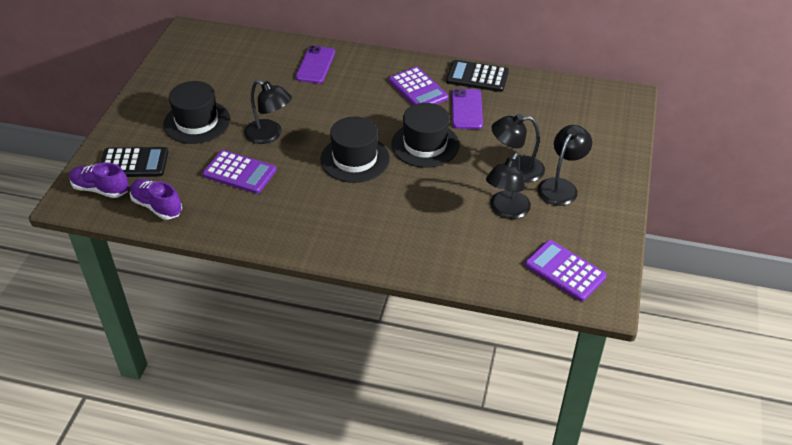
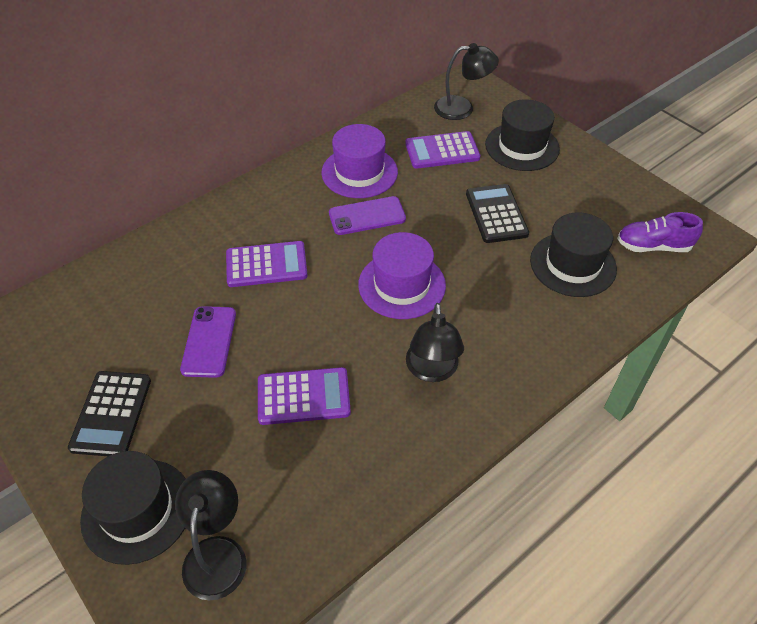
black lamp: [244,80,292,144] [486,153,531,219] [491,114,545,182] [538,125,592,206] = 4 -> [175,470,246,600] [406,303,464,382] [434,43,499,120] = 3
purple hat: none = 0 -> [322,124,398,198] [358,232,446,319] = 2
purple shoe: [69,162,129,198] [130,179,182,220] = 2 -> [617,212,703,252] = 1

